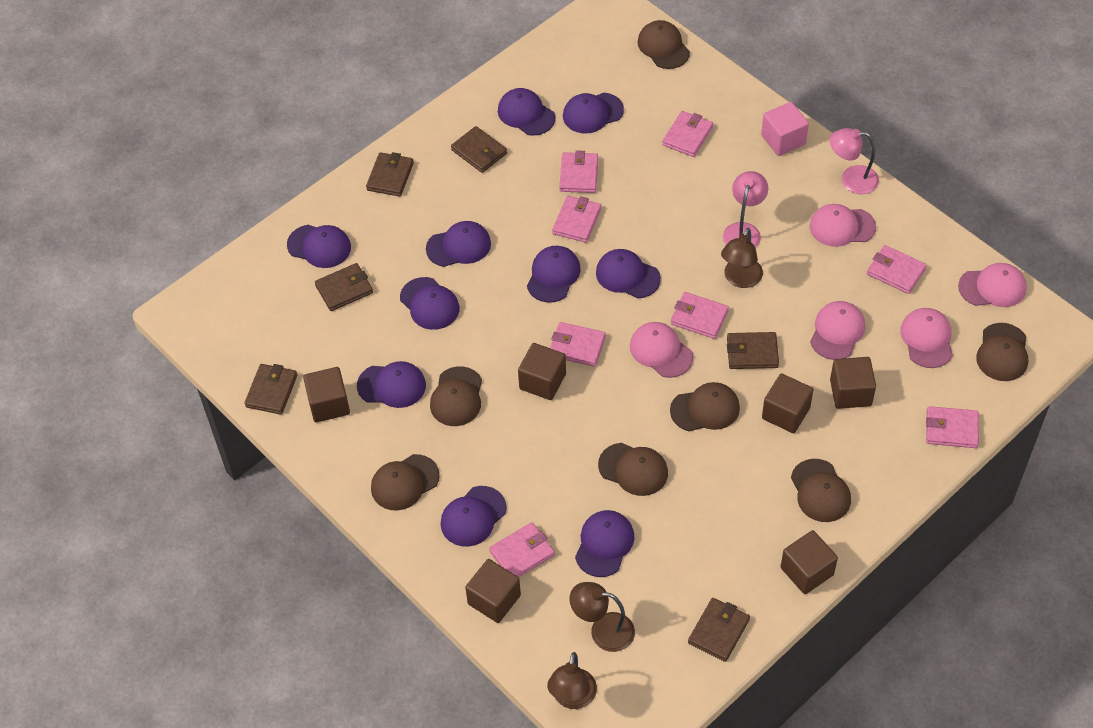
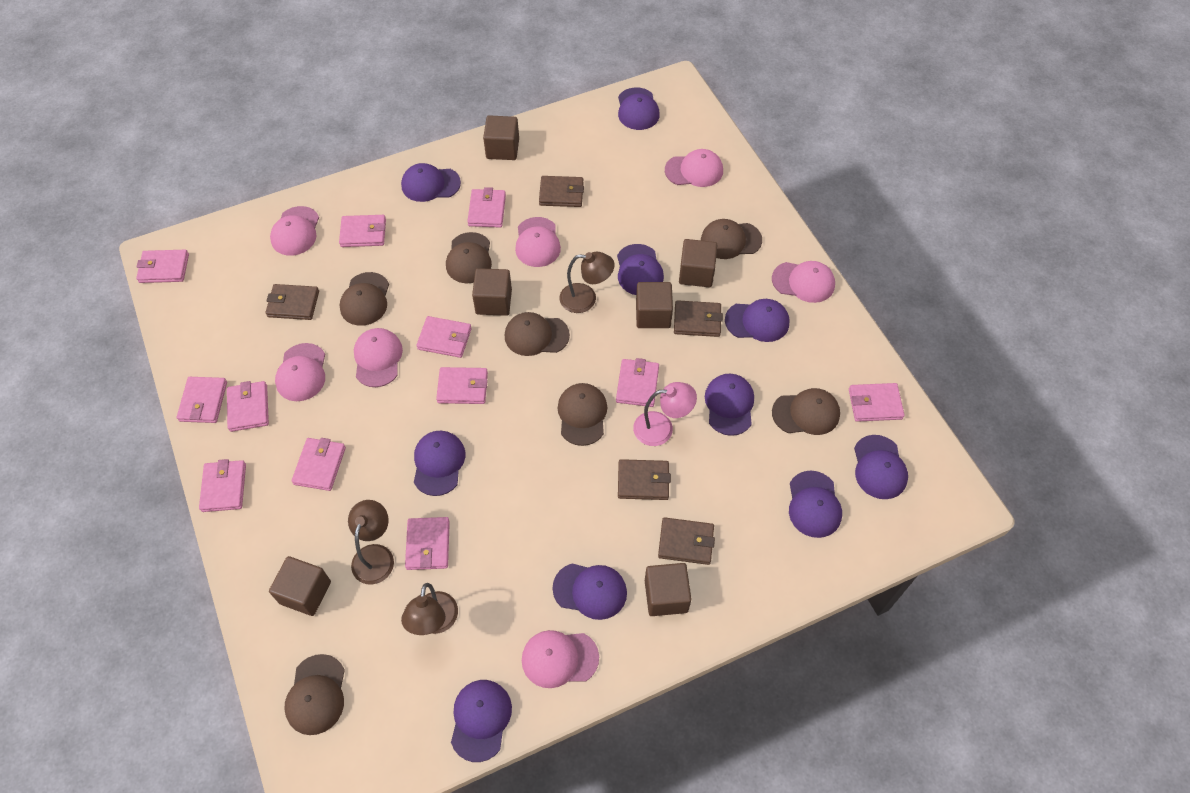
brown wallet: [244,364,297,415] [315,263,373,311] [366,152,414,197] [451,126,507,173] [688,598,750,662] [727,332,779,369] = 6 -> [265,284,319,320] [539,176,584,207] [618,459,671,500] [658,517,715,565] [674,300,723,337] = 5
pink cap: [630,322,693,378] [810,204,876,247] [810,301,865,360] [900,308,953,368] [958,263,1027,307] = 5 -> [270,206,319,256] [275,343,325,401] [354,328,403,387] [515,217,561,267] [522,630,599,688] [665,149,723,187] [772,261,835,303] = 7
pink cube: [761,102,809,156] = 1 -> none = 0
pink lamp: [723,171,768,248] [829,128,879,194] = 2 -> [633,382,697,446] = 1
pink wallet: [489,522,555,577] [550,322,606,367] [552,196,601,243] [559,150,598,193] [662,111,713,157] [671,292,729,339] [867,245,927,294] [926,406,979,448] = 8 -> [136,250,189,283] [177,377,227,423] [199,459,246,512] [227,381,269,432] [292,438,346,491] [339,215,386,247] [405,517,450,570] [416,316,472,358] [436,367,488,404] [467,187,506,228] [616,358,659,407] [849,383,905,422] = 12

